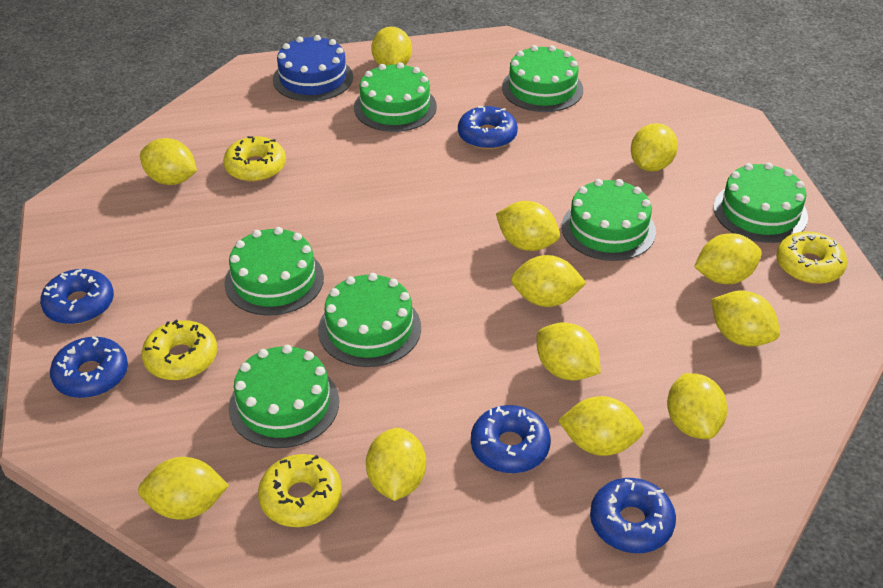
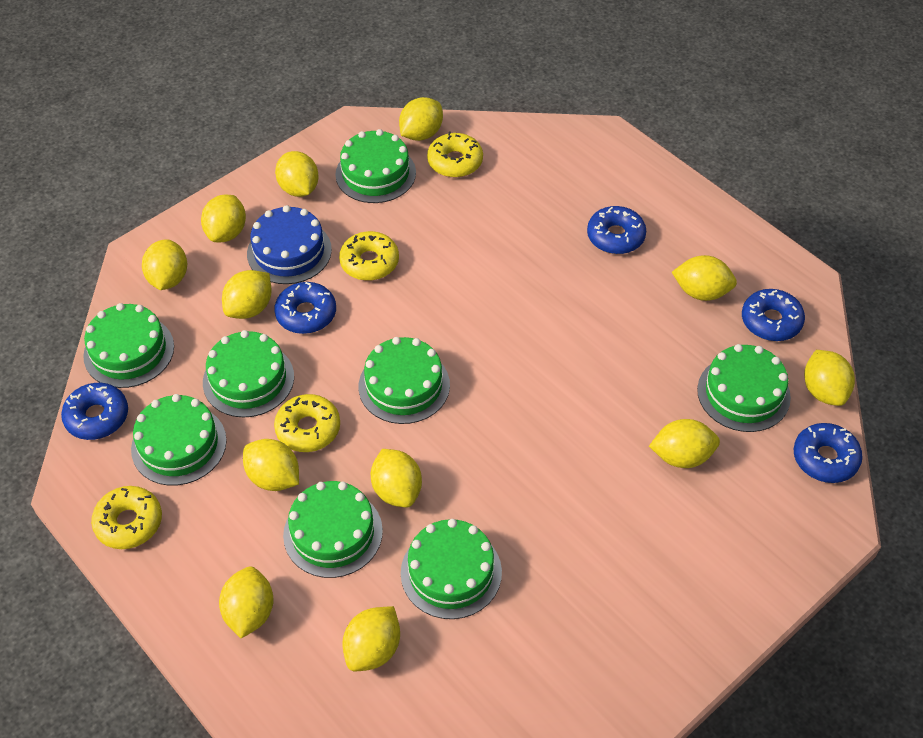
green cake: [224,227,324,315] [229,345,339,448] [318,273,421,367] [354,62,437,132] [502,45,583,112] [562,179,656,261] [714,162,808,243] = 7 -> [83,303,174,388] [131,394,227,486] [203,330,294,418] [283,481,383,578] [335,129,416,203] [359,337,450,424] [401,519,502,619] [697,344,791,432] = 8

